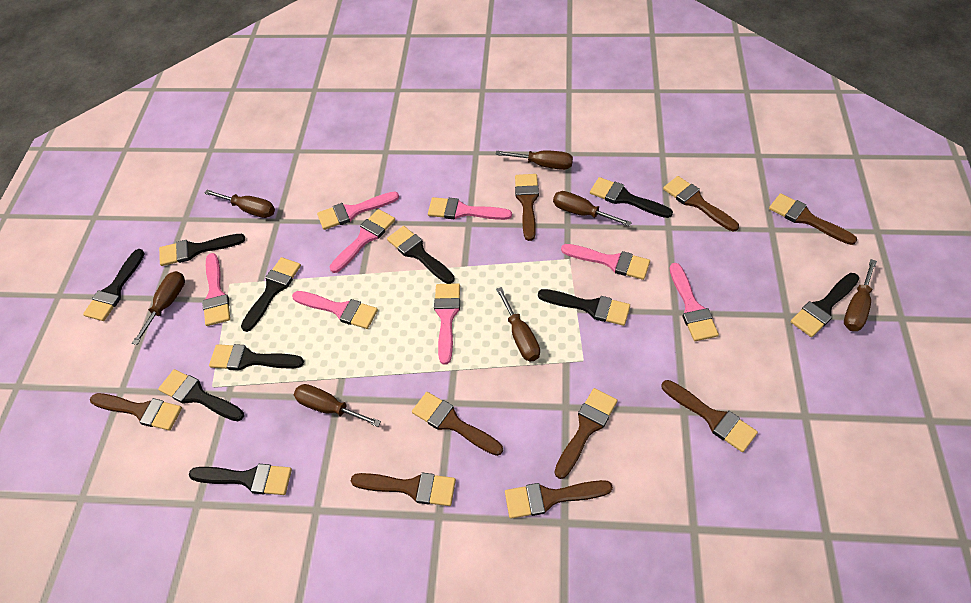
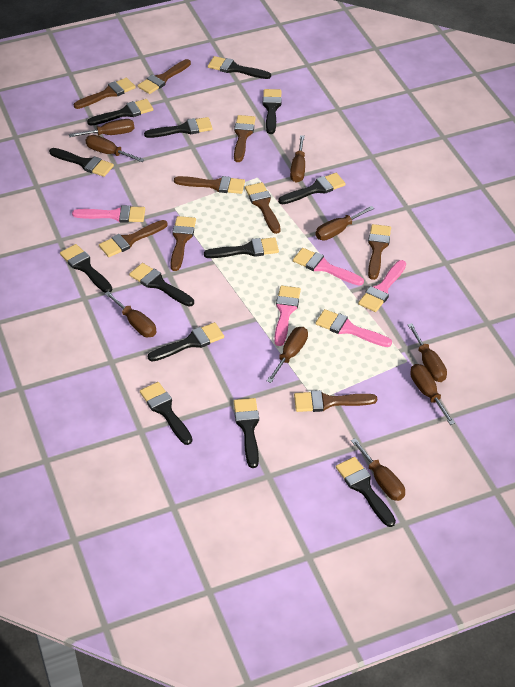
black brush: [83,249,145,321] [158,369,244,421] [159,234,245,266] [189,464,292,495] [209,344,304,370] [241,257,301,332] [387,226,455,284] [538,289,630,326] [590,177,673,218] [790,273,859,337] = 10 -> [49,148,114,177] [60,244,113,293] [87,99,153,126] [129,263,194,307] [140,382,192,445] [144,117,213,138] [148,322,224,362] [204,237,279,258] [208,56,271,79] [234,398,259,468] [263,89,282,134] [278,173,346,204] [336,457,396,527] = 13
brown screwdriver: [132,271,185,345] [204,190,275,218] [294,384,381,427] [495,150,573,170] [496,287,540,362] [553,191,632,227] [844,259,877,331] = 7 -> [69,119,135,137] [85,135,145,162] [105,291,157,337] [267,327,308,383] [290,135,305,183] [315,206,374,240] [351,438,405,501] [408,323,447,382] [410,364,455,425] = 9
pink brush: [202,253,230,326] [292,291,378,329] [317,191,399,230] [330,209,395,273] [428,197,512,220] [434,283,460,365] [561,244,650,280] [670,263,719,341] = 8 -> [72,205,145,223] [274,286,301,346] [293,248,364,286] [315,309,392,347] [358,260,406,312] = 5

